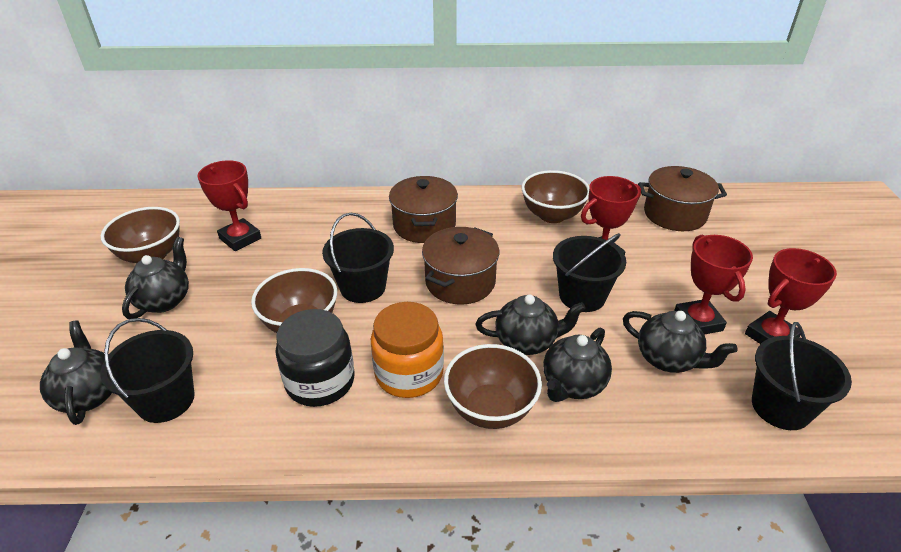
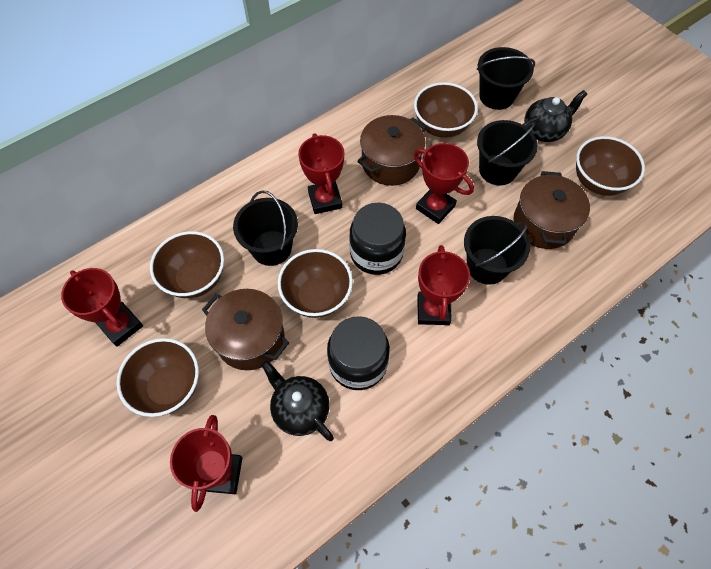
black jar: [276,309,355,407] = 1 -> [327,316,390,390] [349,203,406,275] = 2
black teapot: [40,320,112,425] [122,237,189,319] [476,294,586,355] [543,328,612,402] [623,311,737,373] = 5 -> [261,361,334,441] [523,90,587,142] = 2
brown bowl: [101,207,180,263] [251,268,337,333] [444,344,542,429] [521,170,589,223] = 4 -> [117,338,199,417] [150,231,224,298] [278,249,353,318] [414,82,478,138] [576,136,645,196] = 5
orange jar: [371,302,444,398] = 1 -> none = 0
red trophy: [197,160,261,251] [581,176,641,255] [674,235,753,335] [745,248,837,344] = 4 -> [61,268,143,347] [170,415,242,512] [298,133,344,214] [414,143,474,224] [417,245,470,325] = 5

